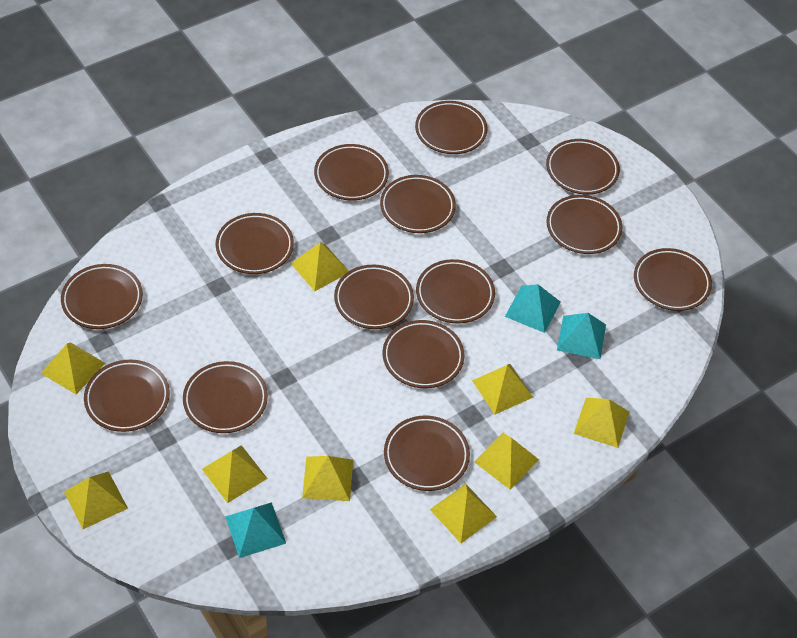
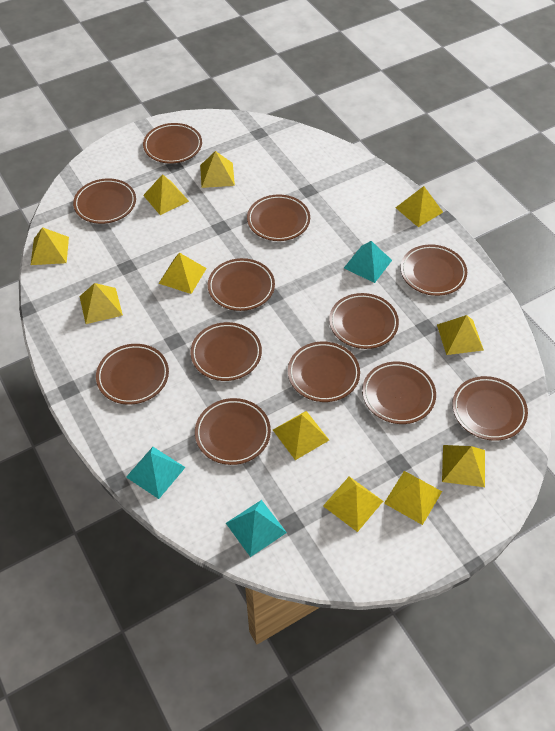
brown plate: [61,264,143,329] [84,360,170,432] [183,361,268,433] [216,213,294,274] [314,144,389,201] [334,265,414,329] [380,175,456,233] [383,320,465,388] [384,416,470,491] [415,101,488,154] [416,259,495,323] [546,139,620,194] [546,195,622,254] [634,248,712,311] = 14 -> [73,178,136,224] [96,344,169,405] [143,123,202,164] [191,322,262,381] [195,398,271,465] [208,258,275,311] [247,194,310,241] [288,342,360,402] [329,293,399,349] [362,362,436,424] [400,244,467,296] [452,376,528,441] = 12
yellow pyramid: [41,342,105,394] [64,471,128,529] [202,445,268,503] [291,242,349,291] [302,456,353,501] [430,484,497,543] [472,364,533,414] [474,433,539,490] [574,398,629,448] = 9 -> [31,227,69,265] [80,283,123,324] [143,174,189,215] [159,253,207,294] [200,151,235,188] [273,411,329,460] [323,476,383,532] [384,471,442,525] [395,186,443,227] [437,315,484,355] [442,445,485,487] = 11

